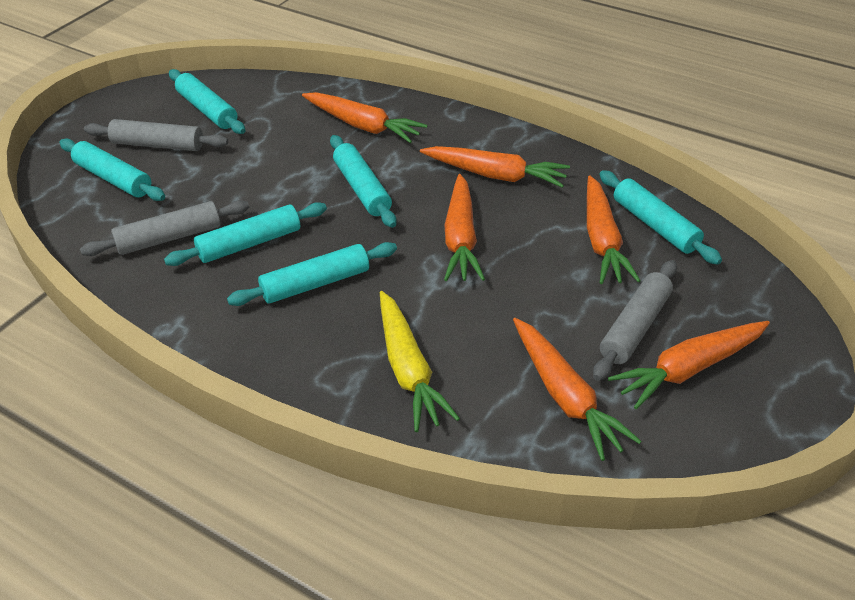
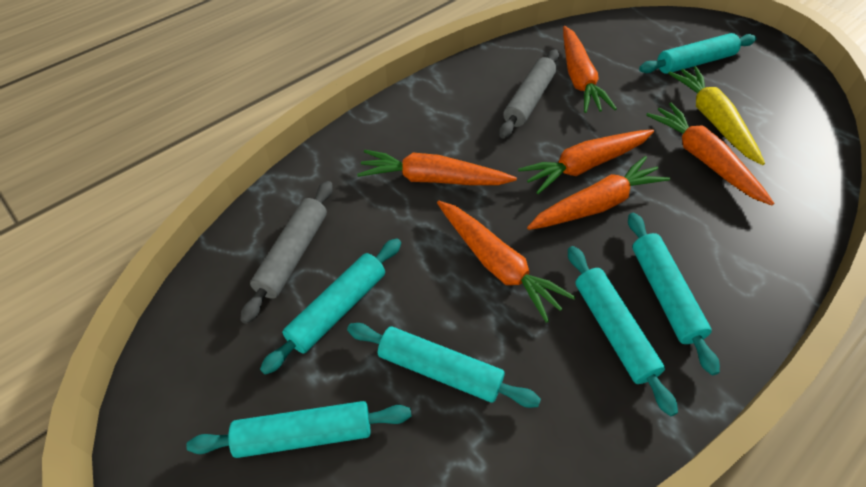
grey rolling pin: [80,200,249,256] [84,119,228,151] [593,260,677,381] = 3 -> [240,181,333,324] [499,49,559,139] = 2

